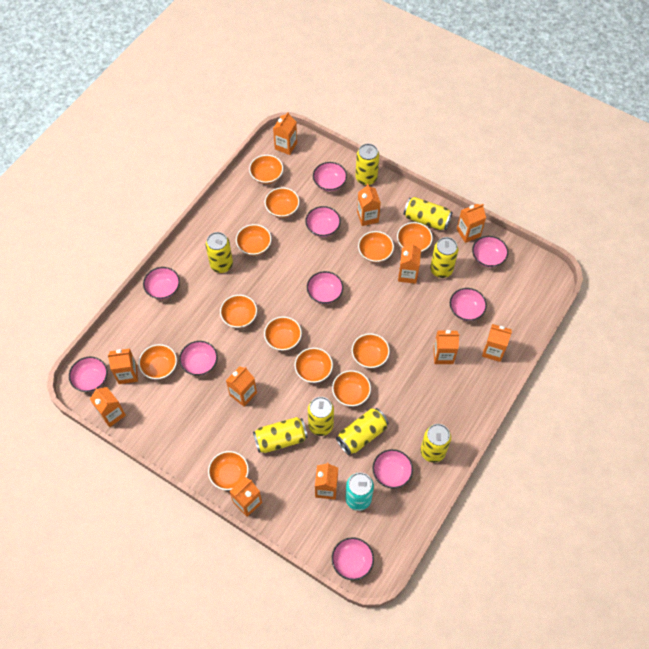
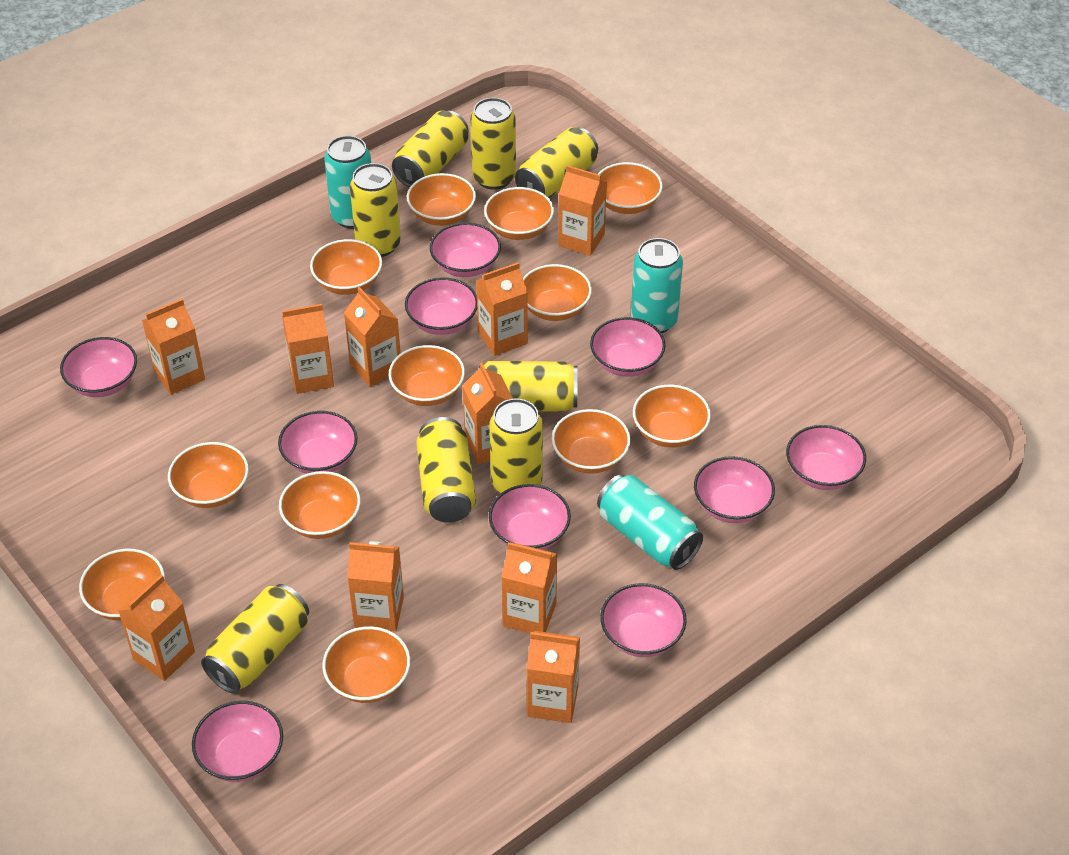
orange carton: [90,387,126,427] [108,349,138,384] [226,366,257,407] [229,477,262,517] [273,112,297,155] [315,462,338,500] [357,184,381,226] [398,242,421,284] [433,330,460,364] [457,204,486,243] [482,324,512,362] = 11 -> [118,575,195,681] [142,299,205,395] [282,304,334,394] [344,287,401,387] [347,541,404,631] [462,362,513,464] [476,262,528,356] [501,542,557,633] [527,631,580,723] [558,165,607,256] = 10
turquoise can: [345,473,374,511] = 1 -> [324,136,371,229] [597,474,703,570] [631,238,683,333] = 3

